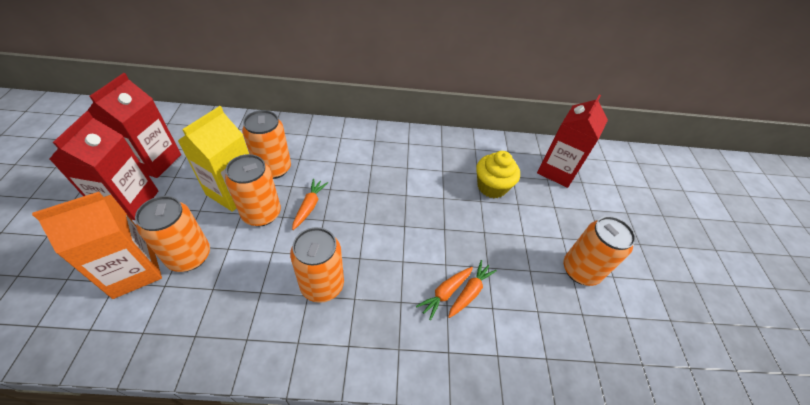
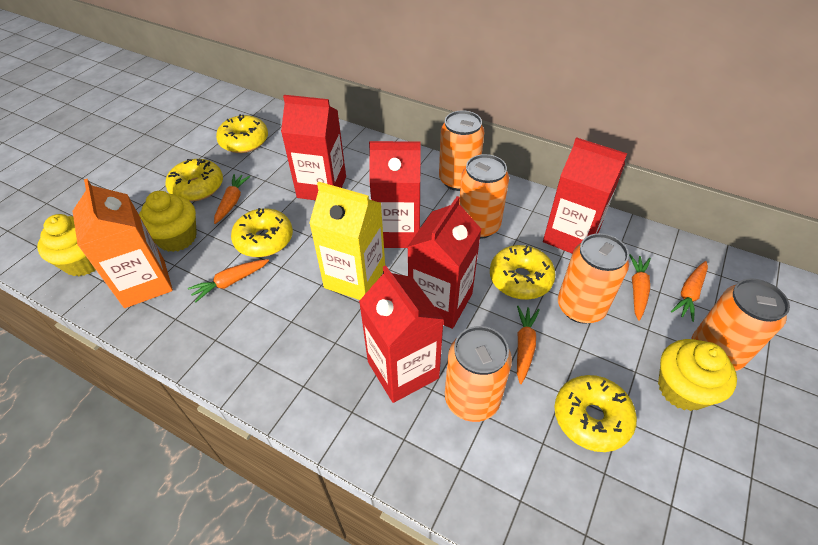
orange carrot: [292,179,328,230] [416,267,473,320] [448,260,497,318] = 3 -> [188,259,269,303] [214,174,250,224] [517,306,540,384] [629,254,651,321] [671,261,708,322] = 5
red carton: [50,111,158,220] [87,73,181,178] [537,95,608,188] = 3 -> [281,95,346,200] [359,266,444,403] [369,141,421,248] [407,196,481,329] [543,137,627,254] = 5
yellow cupcake: [476,151,520,198] = 1 -> [37,214,96,276] [139,191,197,252] [658,339,737,411] = 3
yellow donut: none = 0 -> [166,159,223,201] [216,114,268,153] [231,208,293,257] [490,245,556,300] [555,375,637,452] = 5

